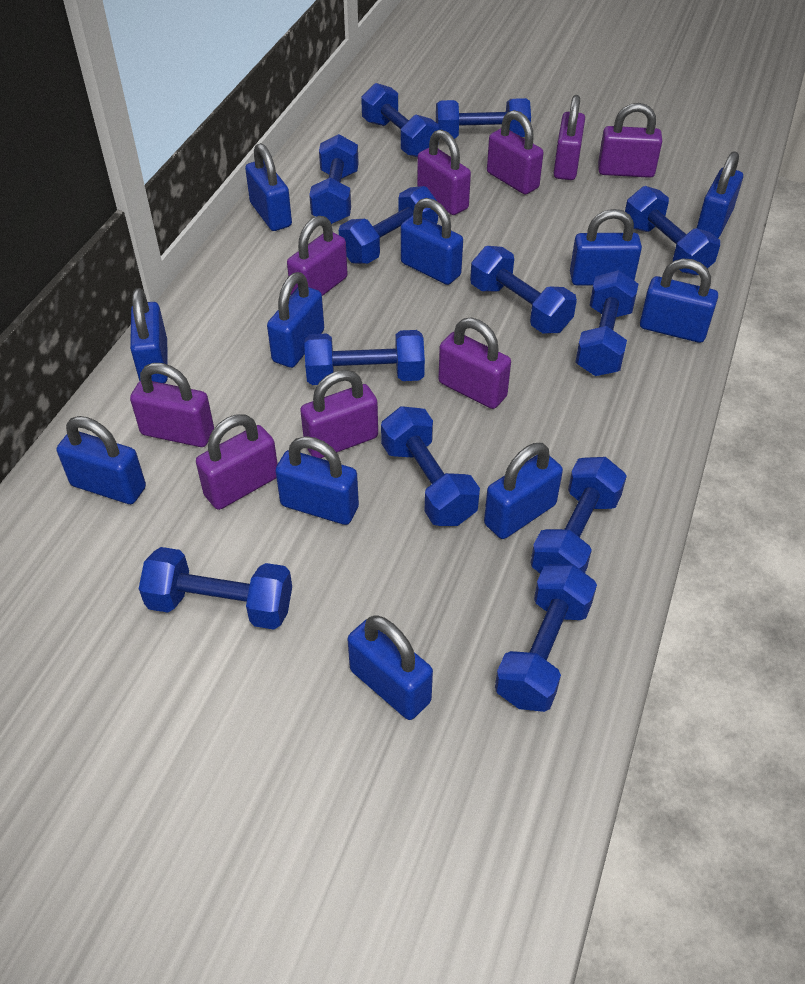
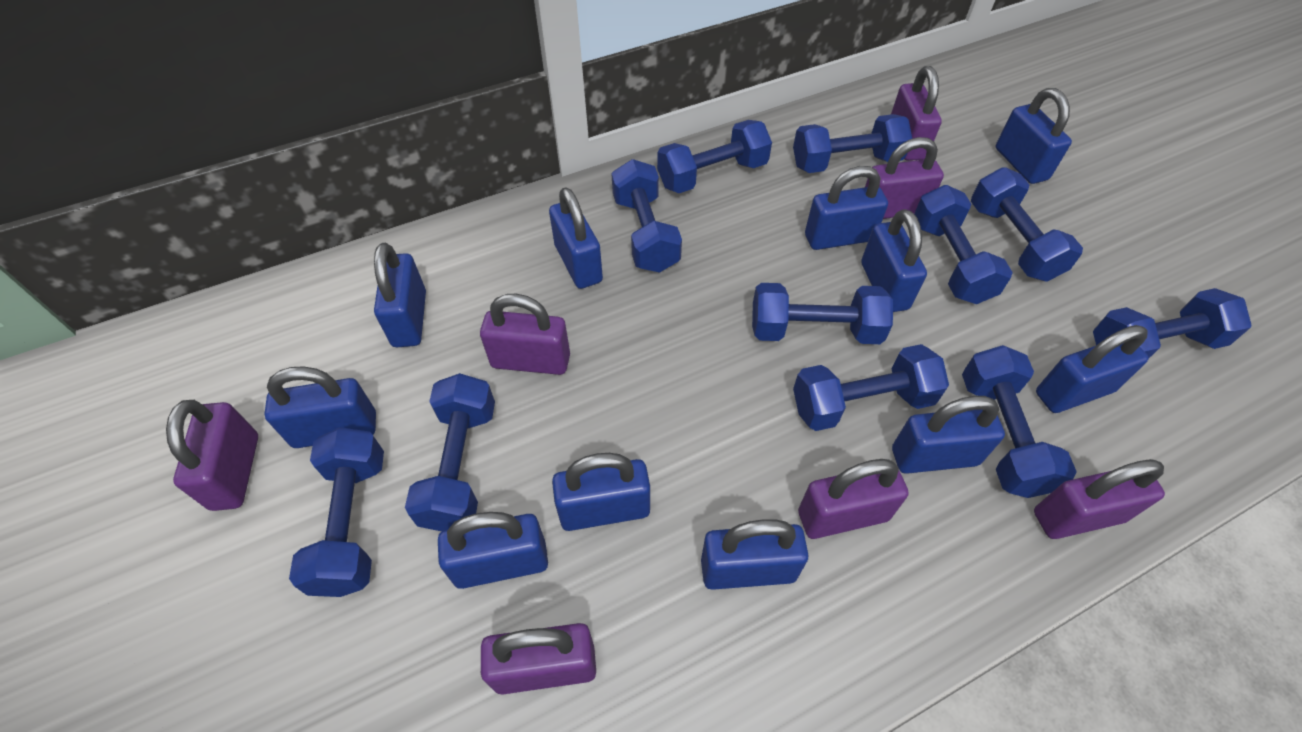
blue dumbbell: [139,547,292,630] [304,330,425,385] [309,134,359,224] [339,186,438,264] [361,83,439,157] [381,406,480,526] [436,98,531,139] [470,246,577,334] [495,564,597,712] [530,457,627,574] [575,270,638,376] [625,186,720,275] = 12 -> [289,427,384,597] [405,373,495,531] [611,159,682,273] [657,120,772,193] [752,283,893,344] [793,114,912,173] [793,344,949,431] [914,185,1013,304] [962,345,1077,498] [971,167,1083,282] [1093,288,1251,359] = 11
purple padlock: [130,363,214,447] [196,414,278,510] [287,216,348,296] [300,370,378,458] [417,130,471,215] [438,318,511,409] [487,110,544,194] [554,95,585,180] [598,103,662,178] = 9 -> [166,400,258,511] [480,294,570,375] [481,623,596,695] [798,459,909,539] [865,137,944,219] [891,66,942,161] [1034,459,1165,539] = 7

